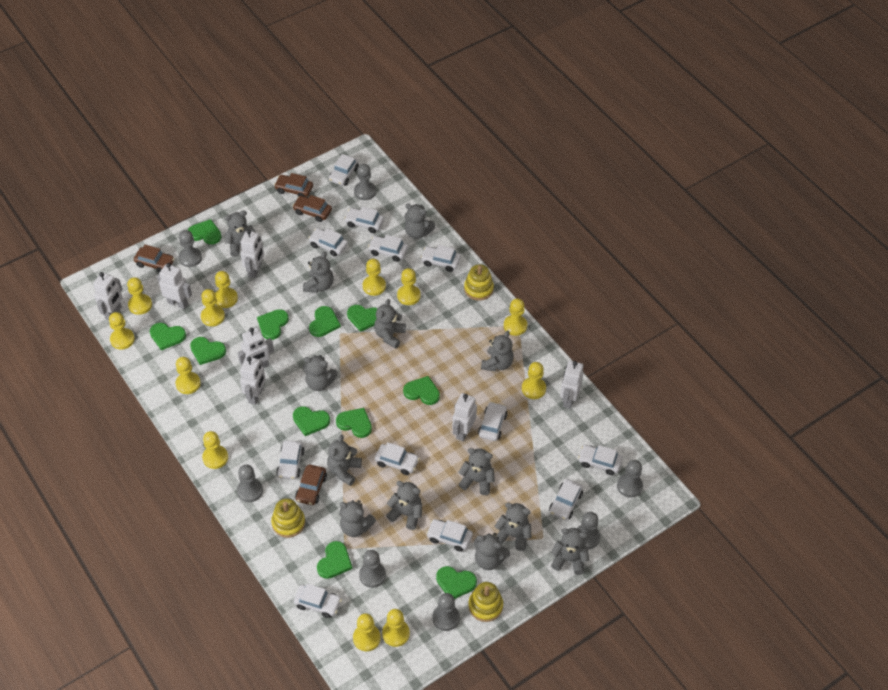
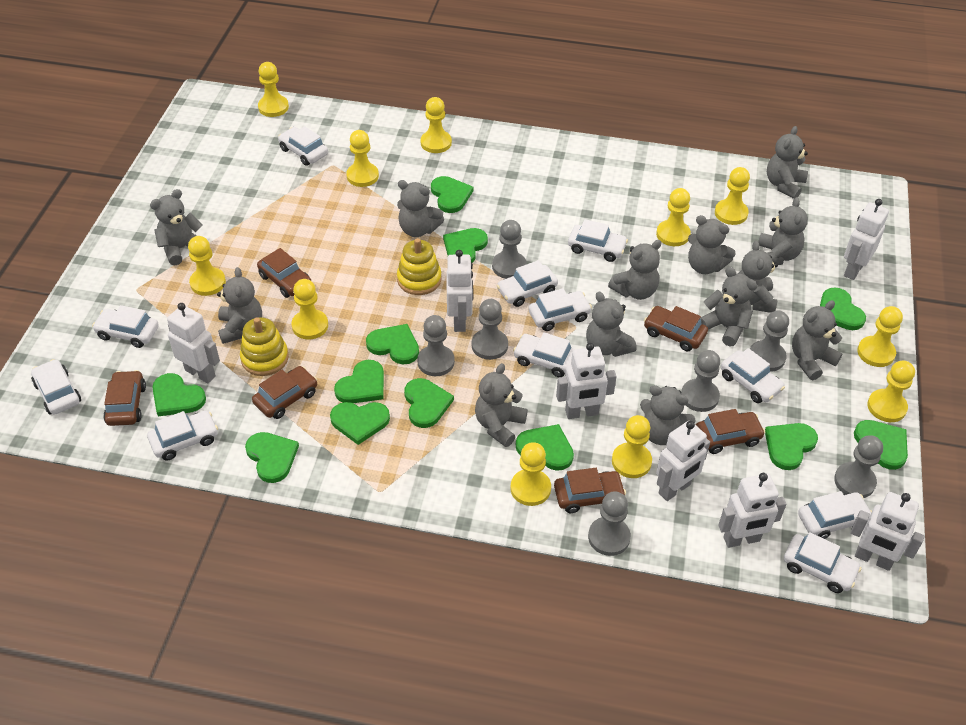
brown car: [134,245,174,273] [274,173,313,197] [293,195,332,222] [295,464,327,505] = 4 -> [103,370,146,426] [252,366,317,419] [257,248,311,298] [554,468,626,513] [644,306,708,351] [696,409,765,454] = 6
green heart: [150,323,186,350] [188,219,221,244] [190,337,226,365] [257,309,289,340] [293,406,330,436] [309,306,341,337] [317,541,352,579] [336,408,372,438] [347,305,378,332] [403,376,440,405] [436,566,477,599] = 11 -> [152,373,206,416] [245,432,299,483] [330,402,390,445] [334,360,384,403] [366,324,419,364] [404,378,454,428] [431,176,474,213] [443,228,488,263] [516,424,574,471] [765,423,818,470] [820,287,866,330] [854,420,908,470] = 12
white car: [276,440,304,479] [294,583,342,618] [308,228,348,257] [329,154,359,186] [344,206,384,233] [368,235,408,262] [375,442,420,475] [421,245,461,272] [426,519,473,552] [478,402,507,441] [549,479,583,520] [578,445,623,475] = 12 -> [31,359,81,415] [92,305,159,348] [147,411,218,460] [278,126,328,166] [497,260,558,307] [513,332,575,377] [528,288,592,331] [568,219,628,262] [721,348,785,403] [784,532,862,593] [798,491,872,539] = 11
yellow pawn: [109,312,135,350] [127,277,152,315] [176,357,201,394] [201,289,225,326] [202,431,228,469] [215,271,238,308] [353,613,381,651] [363,259,386,296] [382,609,410,647] [397,268,421,305] [504,299,527,336] [522,362,546,399] = 12 -> [188,236,226,296] [258,62,289,117] [291,279,328,340] [346,130,379,187] [421,97,452,153] [511,442,551,506] [612,415,652,478] [656,188,691,246] [715,167,750,225] [857,306,903,367] [867,360,915,422] = 11
yellow stacking toy: [271,499,305,538] [464,264,494,301] [468,582,503,622] = 3 -> [240,317,289,376] [397,238,441,295] = 2

